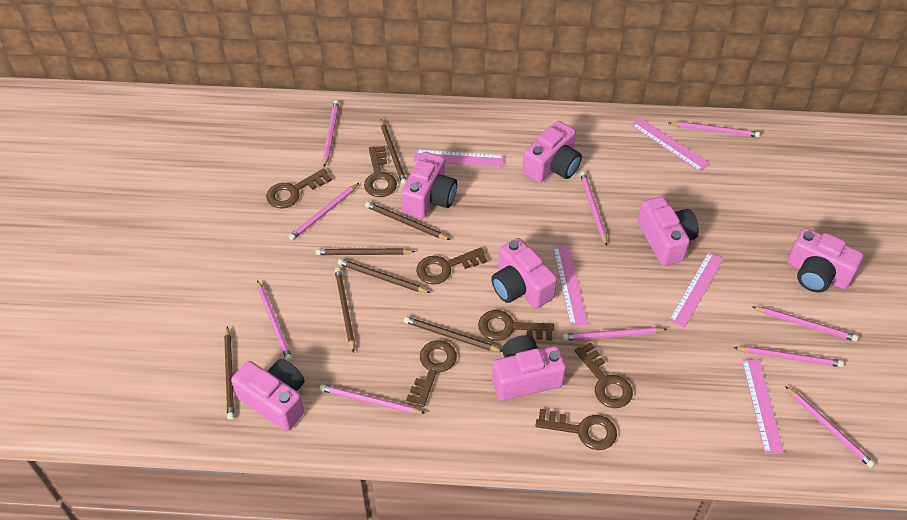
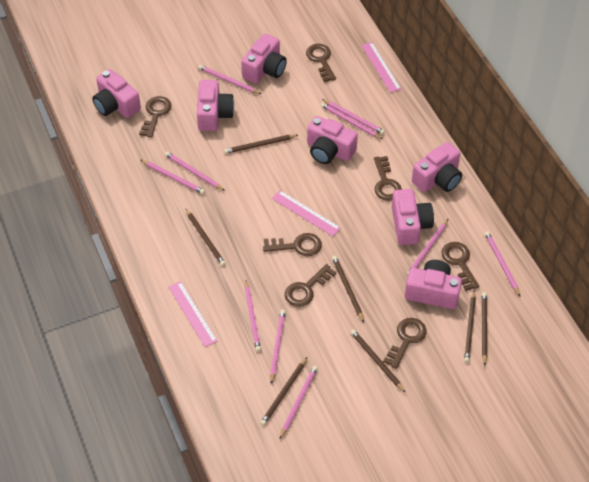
pink ruler: [414,150,504,167] [553,245,588,326] [631,118,710,172] [669,252,724,328] [742,359,784,454] = 5 -> [169,281,217,347] [272,190,341,236] [361,42,401,93] = 3

